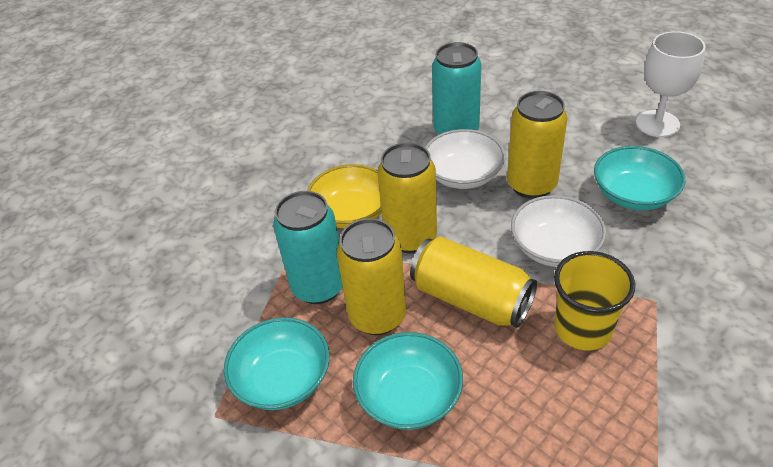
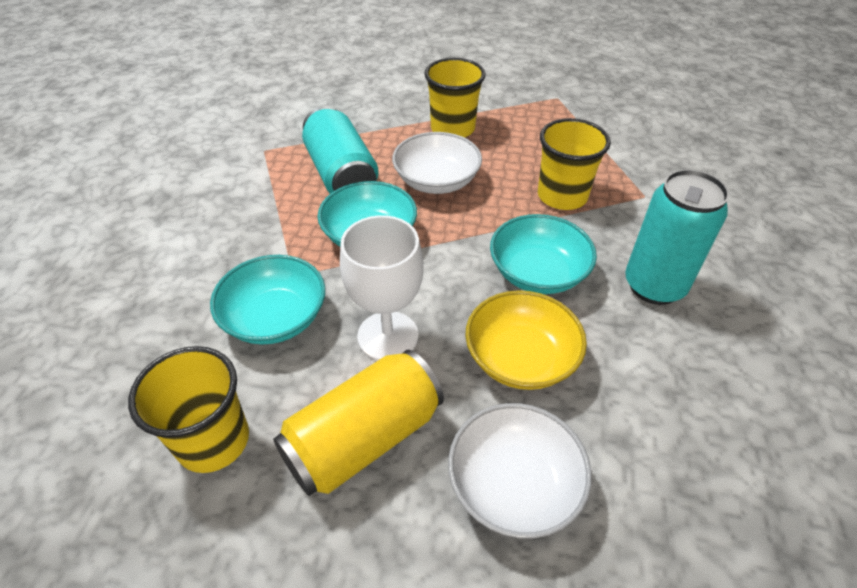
yellow can: [337,218,406,335] [377,142,437,253] [410,237,537,328] [507,91,568,199] = 4 -> [273,349,444,496] = 1
yellow cup: [554,251,635,350] = 1 -> [128,346,249,473] [424,58,486,138] [538,118,611,210] = 3

